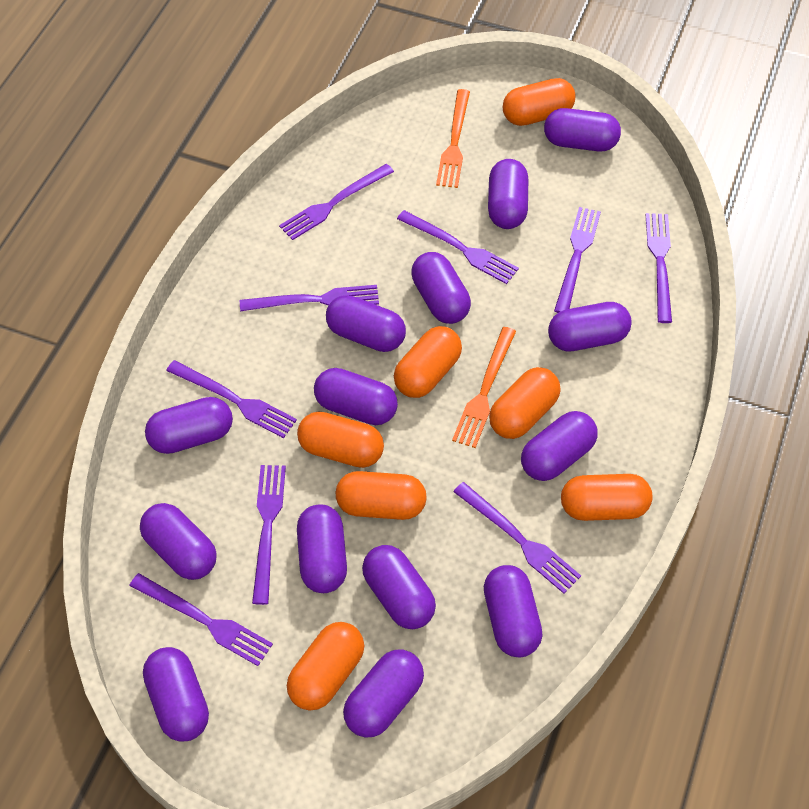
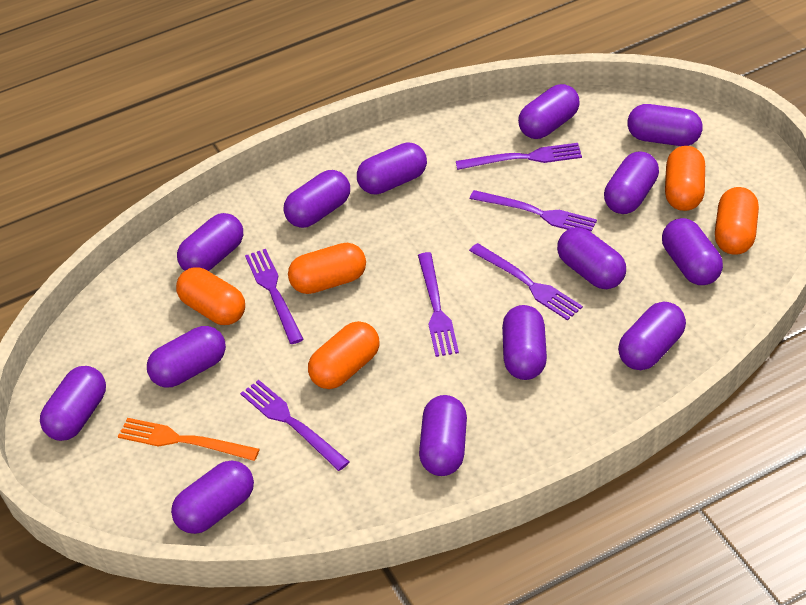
orange capsule: [287,622,364,711] [297,411,384,468] [336,471,427,520] [394,326,462,398] [489,367,561,439] [503,78,576,126] [561,474,652,521] = 7 -> [176,267,245,325] [288,243,366,294] [308,321,379,389] [665,146,705,211] [715,187,759,255] = 5
orange fork: [436,89,470,188] [452,327,516,448] = 2 -> [118,418,260,461] = 1
purple fork: [129,573,273,666] [166,360,297,438] [240,285,379,311] [252,465,286,605] [279,164,394,240] [397,210,519,284] [453,482,581,594] [554,207,601,313] [646,213,672,323] = 9 -> [240,380,349,471] [245,249,303,344] [418,252,459,357] [456,143,582,170] [469,243,583,321] [470,190,597,231] = 6

